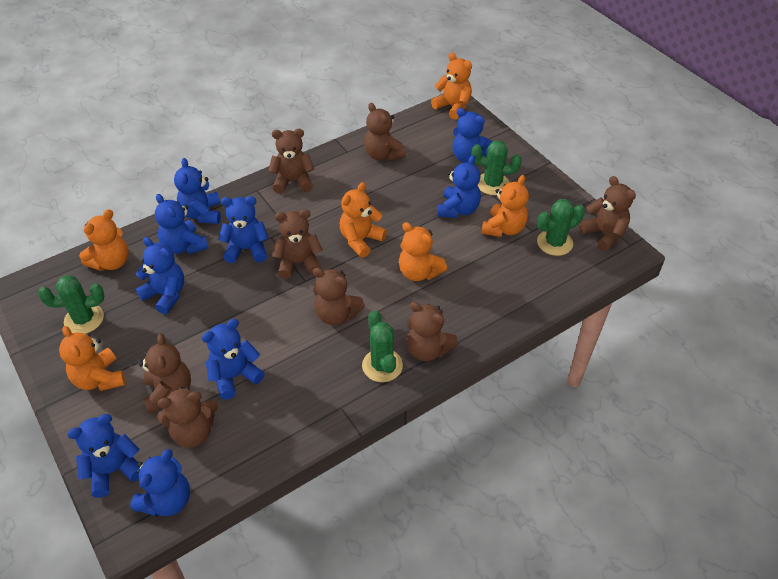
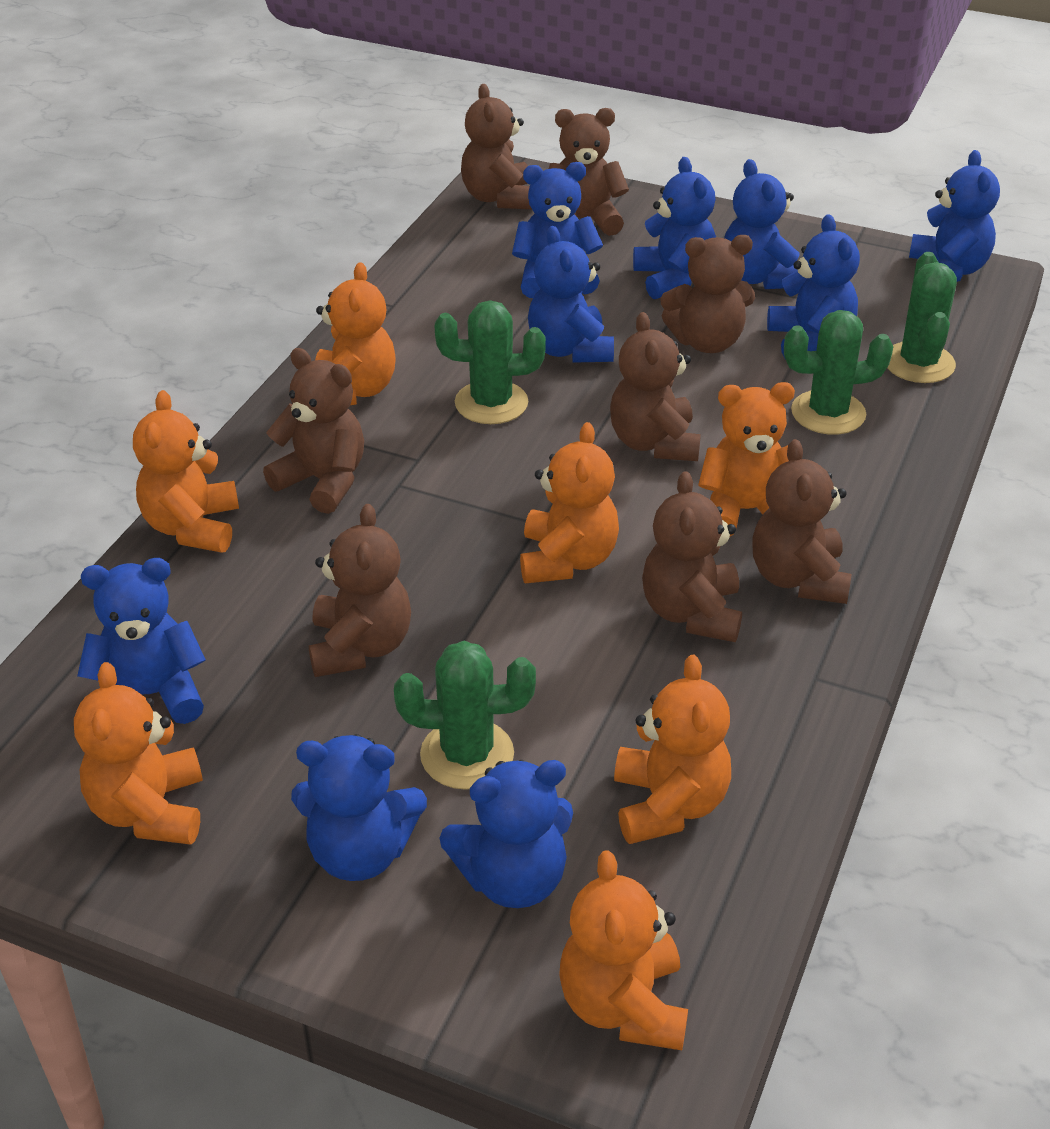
orange teddy bear: [59,326,125,391] [79,209,128,271] [340,182,387,258] [399,222,447,281] [431,53,472,119] [481,175,529,237] = 6 -> [74,662,203,845] [133,390,239,553] [315,262,396,405] [520,422,619,584] [559,850,688,1050] [614,655,731,844] [698,382,795,536] = 7

